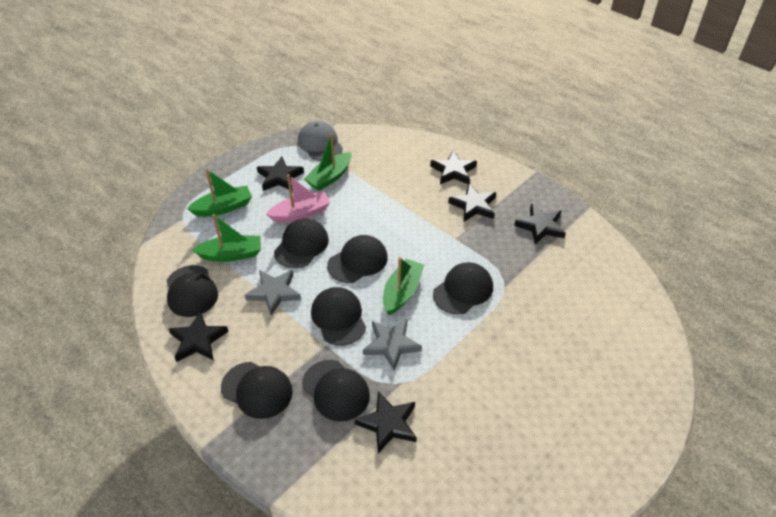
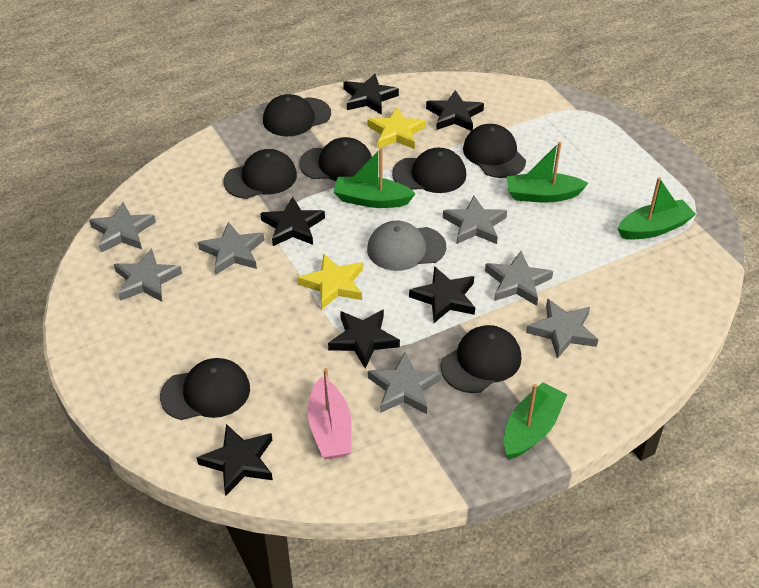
grey star: [245,270,301,316] [363,319,422,370] = 2 -> [89,202,156,252] [114,248,182,302] [198,222,264,274] [368,352,441,414] [443,196,507,244] [485,251,553,306] [526,299,598,359] = 7
yellow star: none = 0 -> [298,254,363,310] [367,107,426,149] = 2

